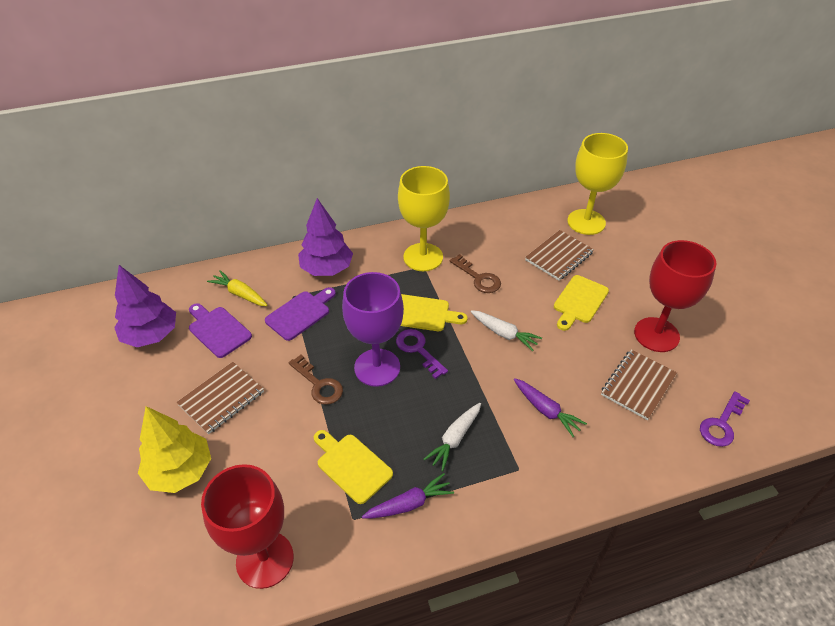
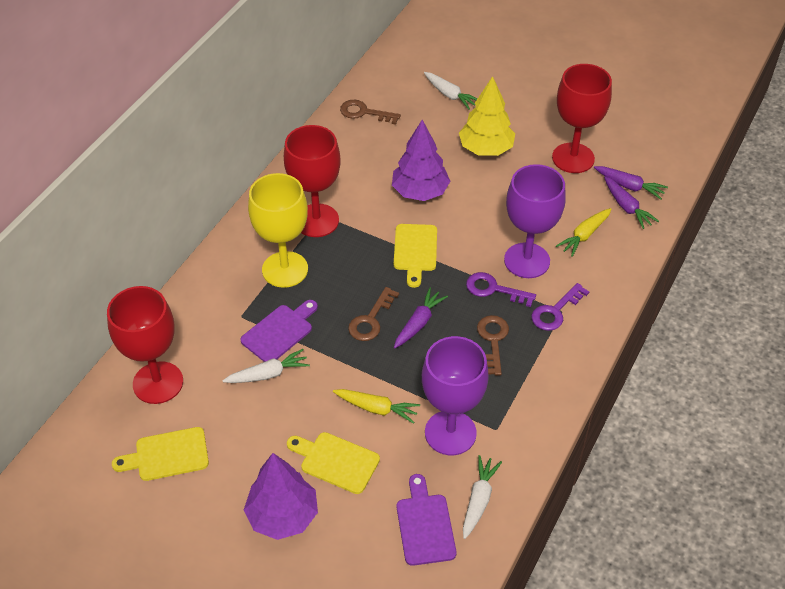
brown key: [288,355,343,405] [450,254,501,293] = 2 -> [340,100,401,125] [348,287,399,341] [477,315,509,376] = 3
brown notebook: [176,362,264,434] [525,230,594,281] [601,349,677,420] = 3 -> none = 0
purple carrot: [362,473,454,518] [514,378,587,437] = 2 -> [394,287,448,348] [594,166,668,200] [604,176,659,229] = 3
purple goblet: [342,272,404,387] = 1 -> [422,336,489,455] [504,164,566,278] = 2
red goblet: [201,464,294,589] [634,240,716,352] = 2 -> [107,286,183,404] [284,125,341,237] [552,64,612,173] = 3
white carrot: [423,403,481,471] [470,310,542,351] = 2 -> [222,349,310,383] [424,72,478,110] [463,455,502,539] = 3
yellow carrot: [207,270,268,306] = 1 -> [333,389,420,424] [556,208,612,257] = 2
yellow goblet: [398,166,450,271] [567,133,628,235] = 2 -> [248,173,308,288] = 1

